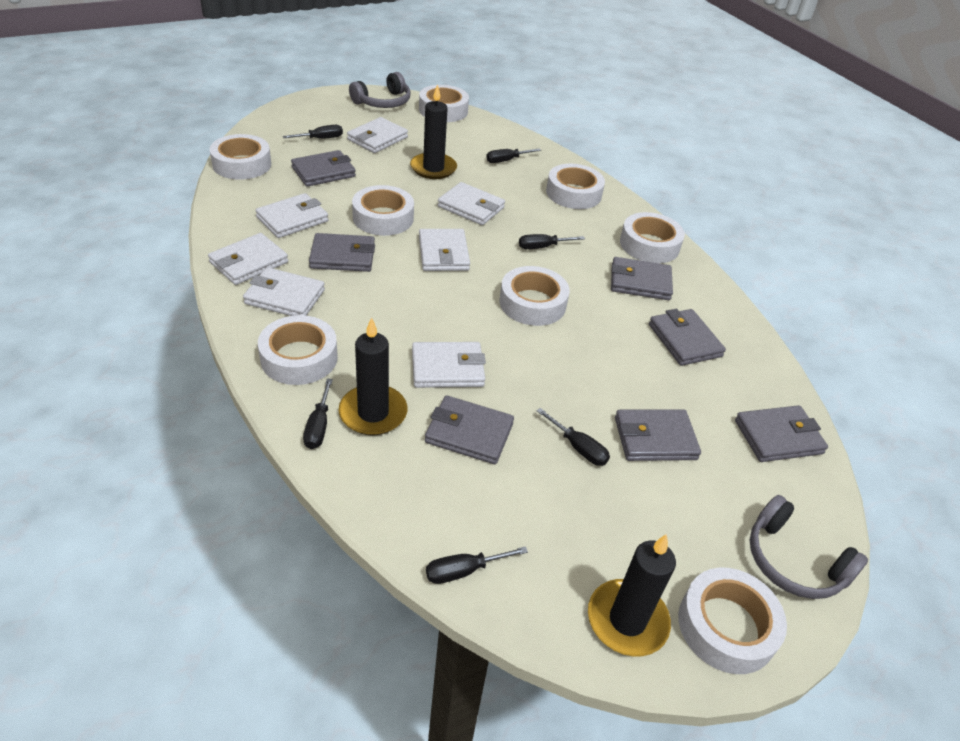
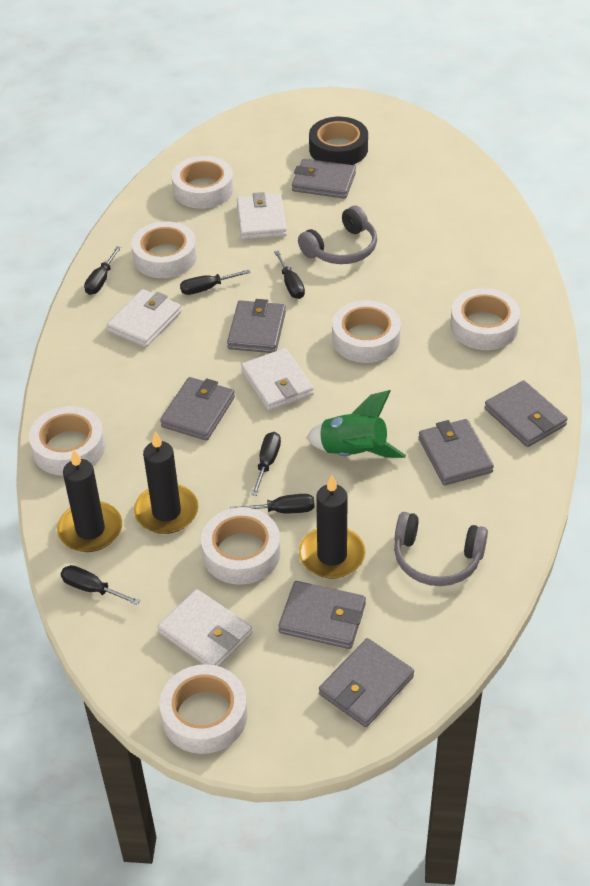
black tape: none = 0 -> [309,117,368,165] = 1
green rocket: none = 0 -> [306,390,406,458] = 1
white tape: [209,134,271,180] [258,315,338,385] [352,185,414,236] [419,85,469,122] [499,266,570,326] [546,164,605,209] [620,212,685,263] [678,568,787,674] = 8 -> [29,406,105,476] [131,221,197,278] [159,664,247,754] [172,156,234,209] [201,507,281,585] [332,300,401,363] [450,288,520,350] = 7
white wallet: [208,233,288,285] [243,267,325,316] [255,193,329,238] [347,117,408,153] [412,342,486,388] [419,229,470,271] [438,182,505,225] = 7 -> [107,289,181,347] [158,589,252,666] [237,192,287,240] [241,348,314,411] = 4

